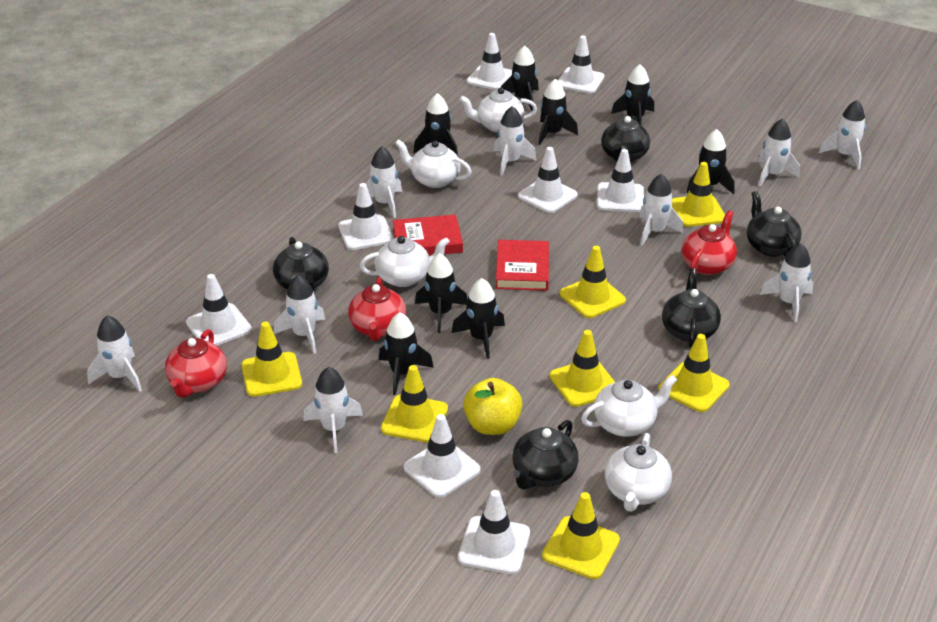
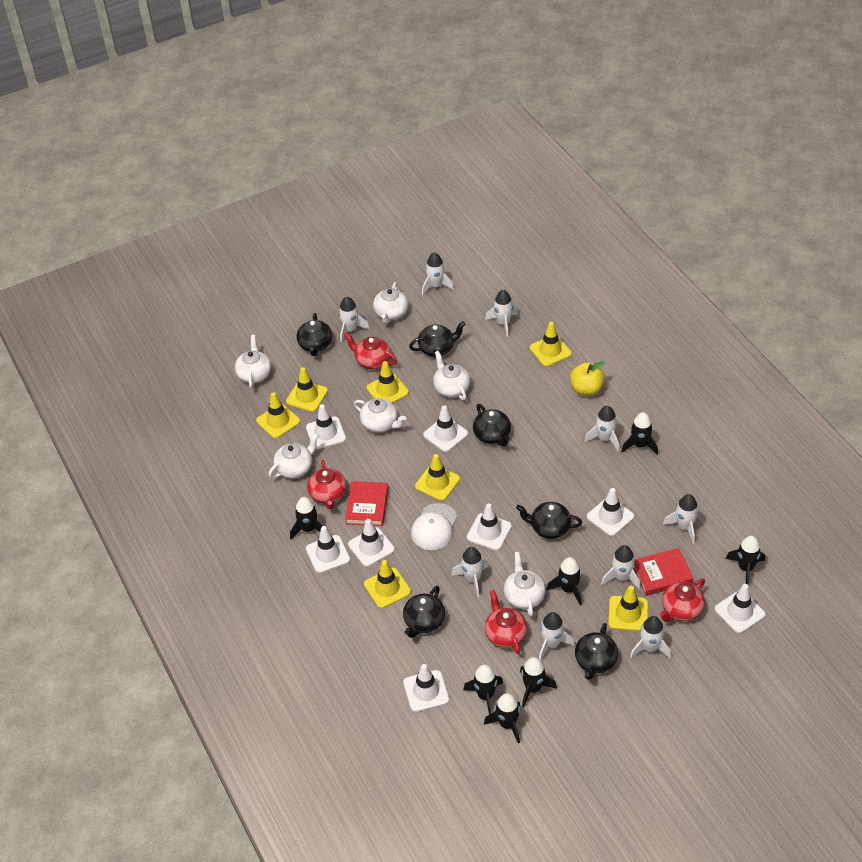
black rocket: [379,312,434,395] [413,93,458,156] [415,253,467,333] [451,278,505,359] [501,46,539,111] [538,79,578,145] [611,64,654,125] [686,129,734,194] = 8 -> [290,497,323,539] [463,664,503,714] [484,693,520,744] [520,657,557,707] [546,557,582,606] [621,412,658,455] [726,536,765,585] = 7
black teapot: [273,237,329,291] [513,420,579,489] [601,115,650,162] [662,268,721,348] [747,191,802,257] = 5 -> [297,313,332,356] [403,586,445,638] [409,321,465,357] [473,404,511,446] [516,502,582,539] [575,623,618,680] = 6
red teapot: [165,329,227,398] [348,277,406,341] [682,210,737,275] = 3 -> [307,460,346,509] [344,332,397,370] [485,590,527,654] [660,578,705,622] = 4
white cap: none = 0 -> [411,503,457,550] = 1
white teapot: [360,236,450,287] [395,139,472,188] [459,88,537,133] [581,375,677,437] [605,433,672,512] = 5 -> [235,335,271,388] [269,433,319,478] [354,398,406,432] [373,282,409,324] [433,351,470,400] [504,552,545,617] = 6

